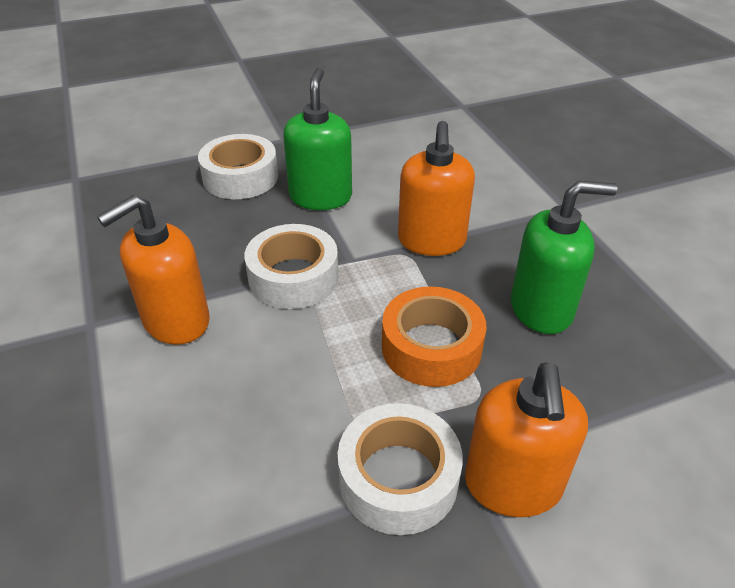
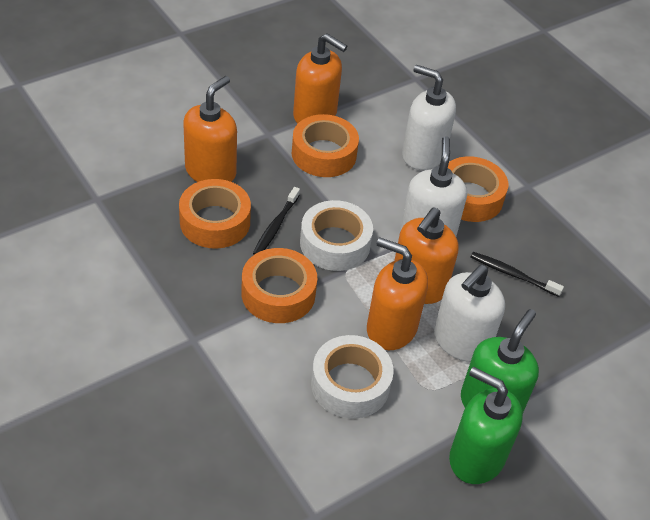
black toothbrush: none = 0 -> [253,187,300,255] [470,252,564,297] = 2
orange soap dispenser: [97,195,210,345] [398,121,475,256] [465,362,588,517] = 3 -> [183,76,237,182] [293,33,347,124] [367,238,428,350] [394,207,459,304] = 4
orange tape: [382,287,486,387] = 1 -> [179,179,251,249] [241,248,317,323] [292,114,359,177] [448,156,508,222] = 4
white soap dispenser: none = 0 -> [400,136,467,236] [402,65,456,170] [434,265,505,362] = 3
white tape: [198,134,278,199] [244,224,338,309] [338,403,463,535] = 3 -> [300,200,373,271] [311,335,394,419] = 2

